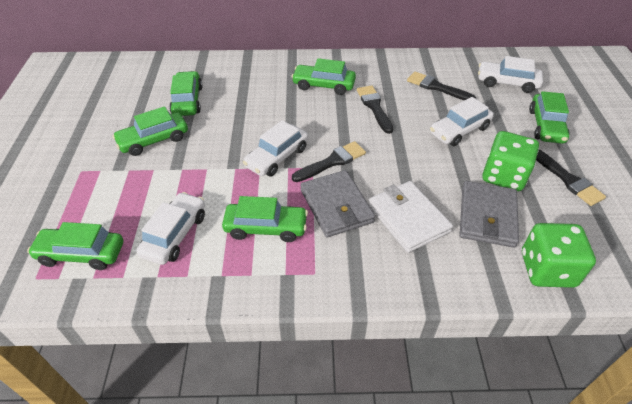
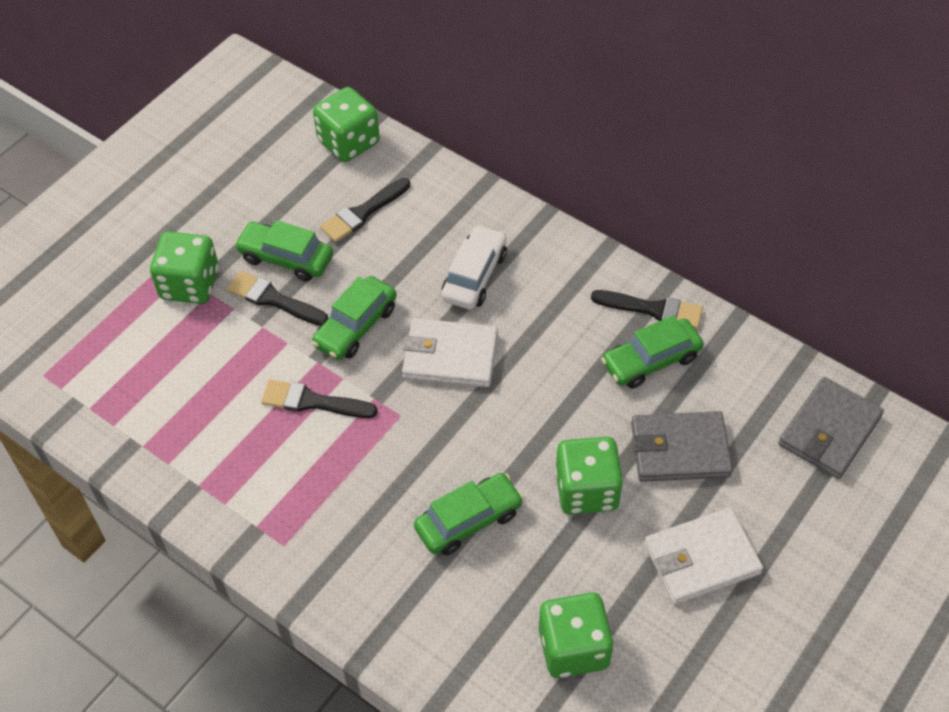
green car: [27,222,123,270] [112,106,188,156] [169,71,203,116] [222,196,308,242] [291,58,356,95] [529,91,570,144] = 6 -> [234,220,333,281] [311,276,397,360] [414,473,524,555] [601,315,704,389] = 4
green dice: [482,131,539,191] [522,223,596,288] = 2 -> [150,232,219,304] [313,87,380,162] [539,592,614,678] [555,437,623,515] = 4
white car: [137,192,205,265] [243,120,308,177] [430,97,494,146] [478,56,543,93] = 4 -> [441,225,507,309] = 1
white wallet: [368,181,453,253] = 1 -> [402,318,498,387] [644,508,763,605] = 2

